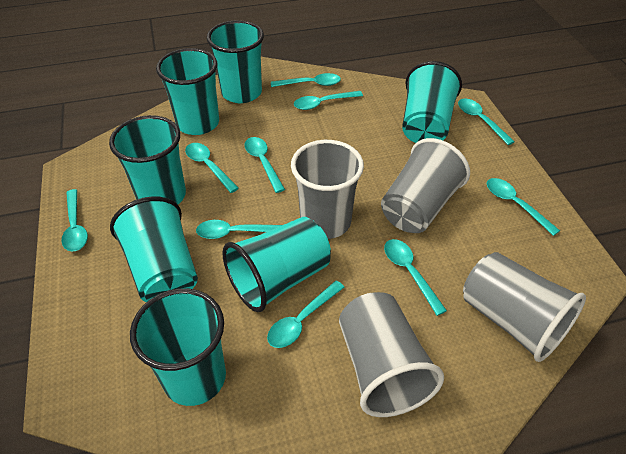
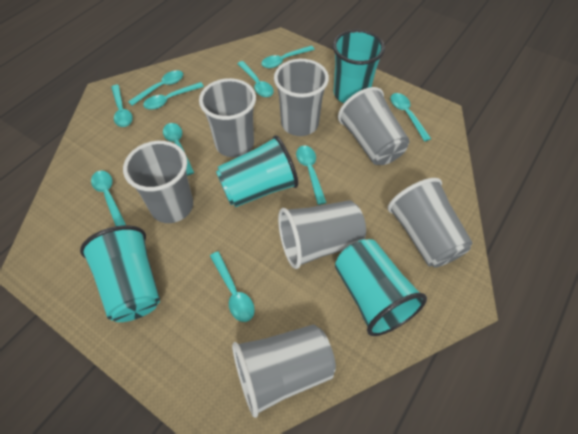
grey cup: [291,140,364,239] [339,292,444,417] [381,138,470,233] [463,252,586,362] = 4 -> [123,141,193,223] [199,78,256,157] [232,324,336,418] [274,59,329,136] [278,200,366,269] [338,87,410,165] [388,178,473,268] = 7
turquoise cup: [109,115,186,204] [110,197,198,302] [130,288,226,406] [156,48,219,135] [207,20,264,103] [222,217,331,312] [402,61,462,143] = 7 -> [80,225,160,322] [216,135,298,207] [333,30,385,103] [335,239,427,336] = 4

